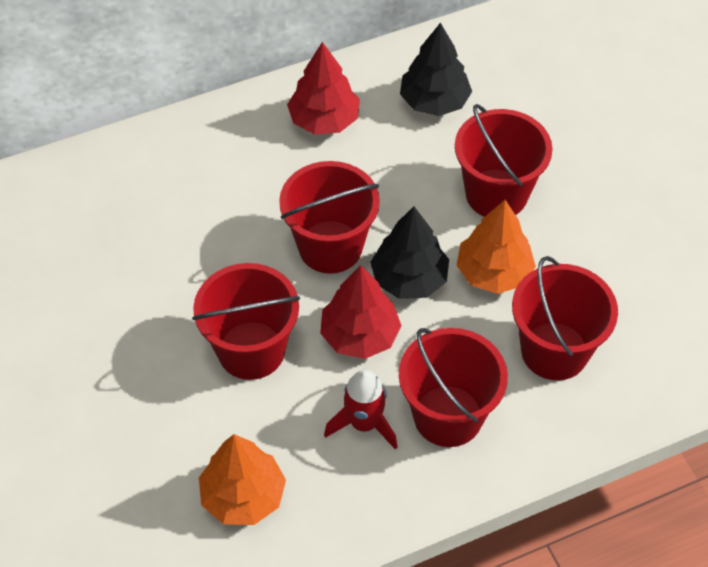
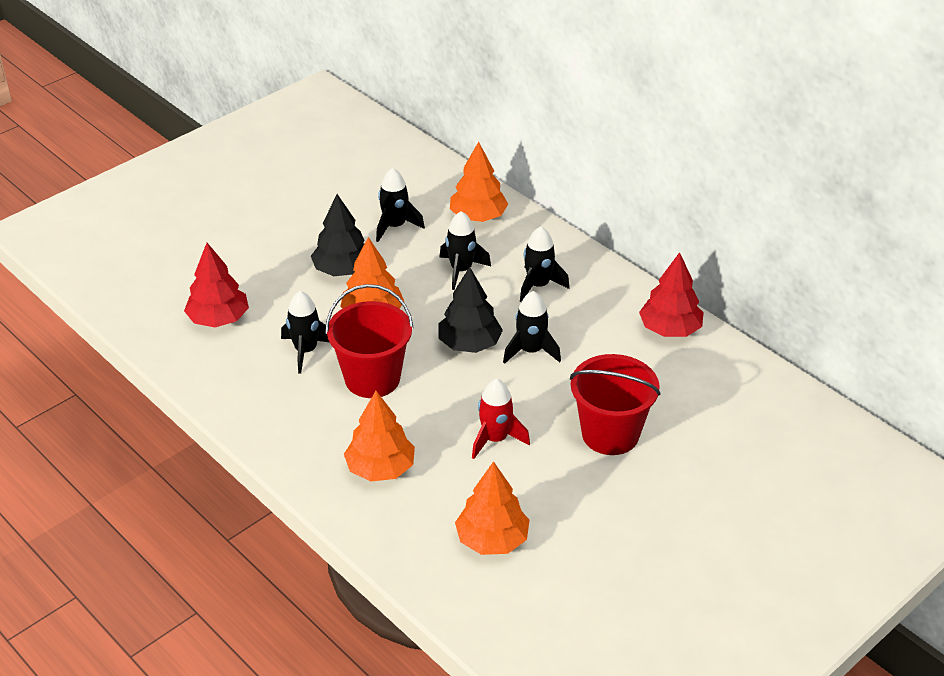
black rocket: none = 0 -> [281,291,329,374] [376,168,425,242] [439,211,491,290] [503,291,561,364] [520,226,570,302] = 5
orange tree: [199,434,286,525] [456,200,536,294] = 2 -> [340,237,404,309] [344,391,415,481] [450,142,508,222] [455,461,530,555] = 4
red bucket: [192,263,300,380] [279,161,380,274] [399,328,508,447] [455,104,553,217] [512,256,618,381] = 5 -> [325,284,413,398] [570,354,661,455] = 2

